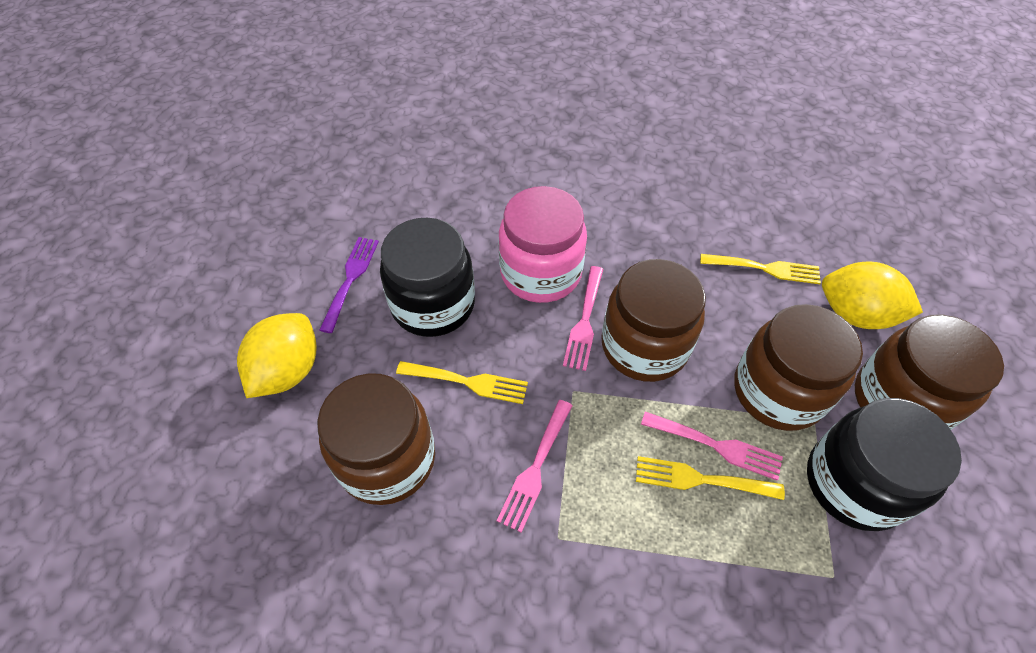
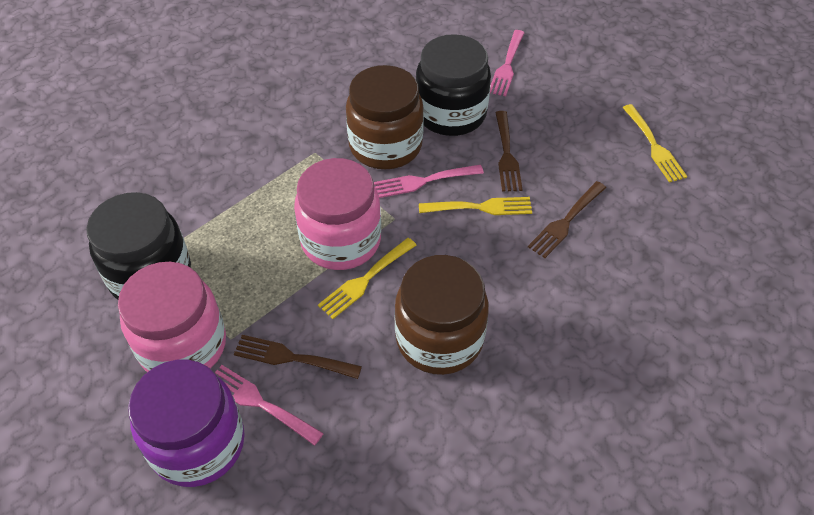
brown fork: none = 0 -> [234,335,362,379] [495,111,523,192] [528,181,606,258] = 3
brown jar: [317,373,435,505] [601,259,706,382] [734,304,863,431] [855,314,1004,430] = 4 -> [346,65,424,169] [395,255,489,375] = 2
pink jar: [499,186,587,303] = 1 -> [118,262,226,372] [294,158,381,270] = 2
purple fork: [319,237,379,333] = 1 -> none = 0
purple jar: none = 0 -> [128,360,245,487] = 1
yellow lemon: [237,313,317,398] [822,262,923,329] = 2 -> none = 0

